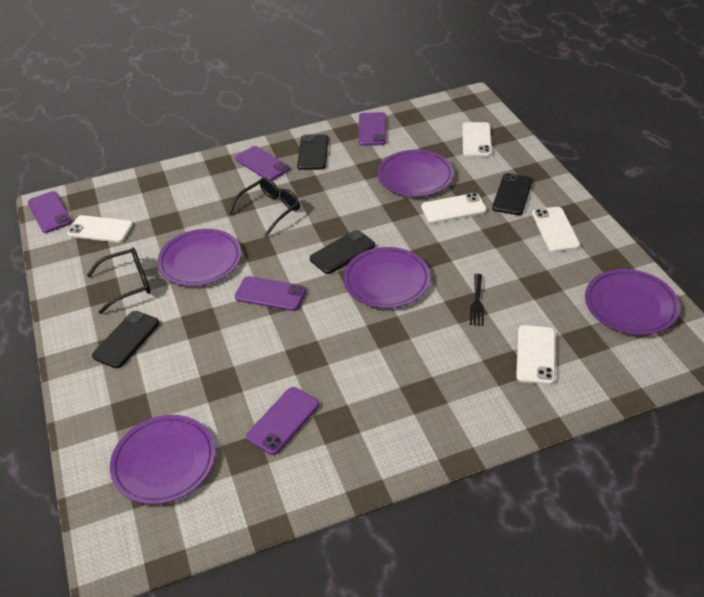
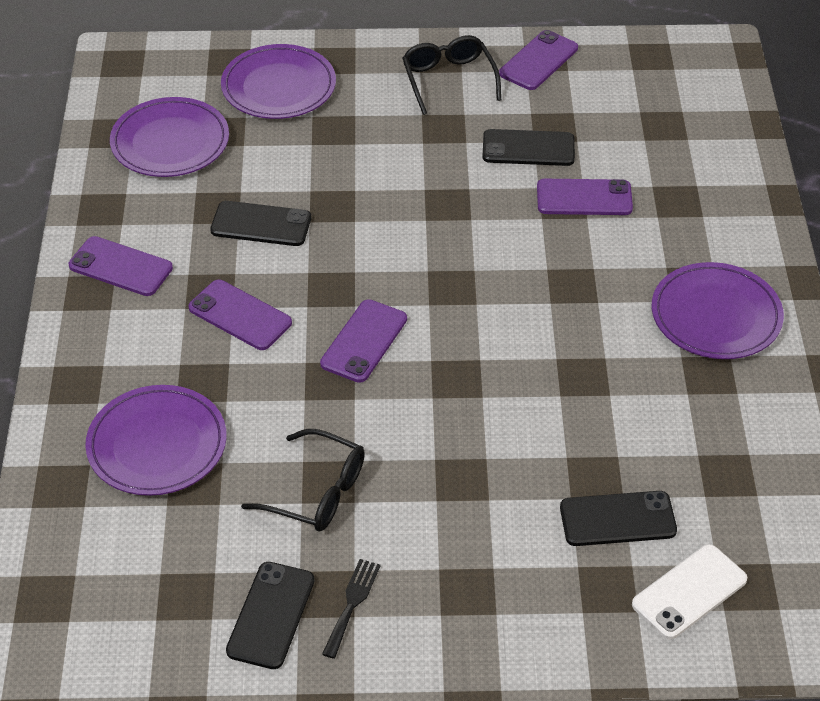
purple plate: [110,415,215,505] [157,229,241,286] [343,247,430,308] [377,150,454,197] [585,269,680,335] = 5 -> [85,385,227,496] [110,97,229,177] [221,44,336,119] [652,262,784,359] = 4
white phone: [67,215,133,243] [421,193,487,223] [462,122,492,157] [516,325,555,385] [532,207,580,252] = 5 -> [632,544,747,639] = 1

